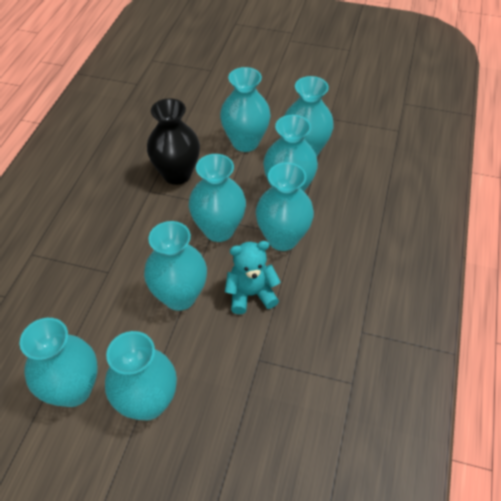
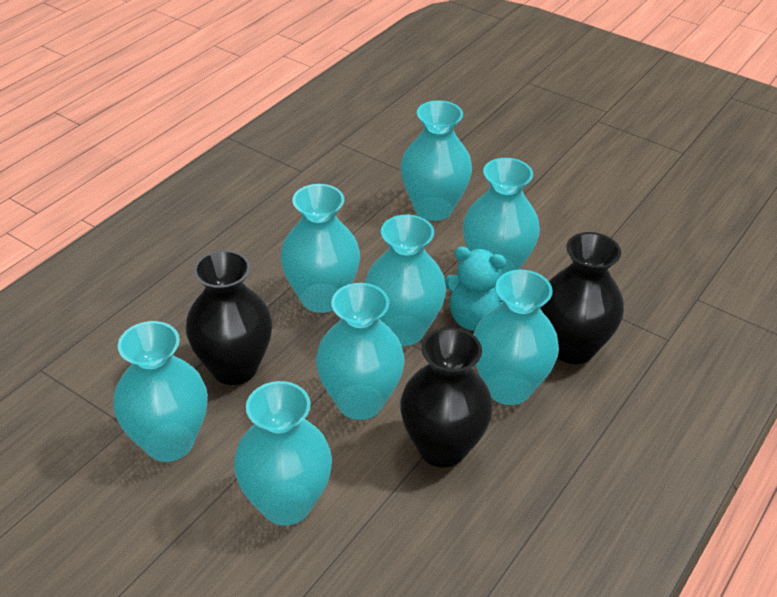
black vase: [147,98,200,185] = 1 -> [186,250,273,385] [400,327,493,467] [540,232,624,364] = 3

